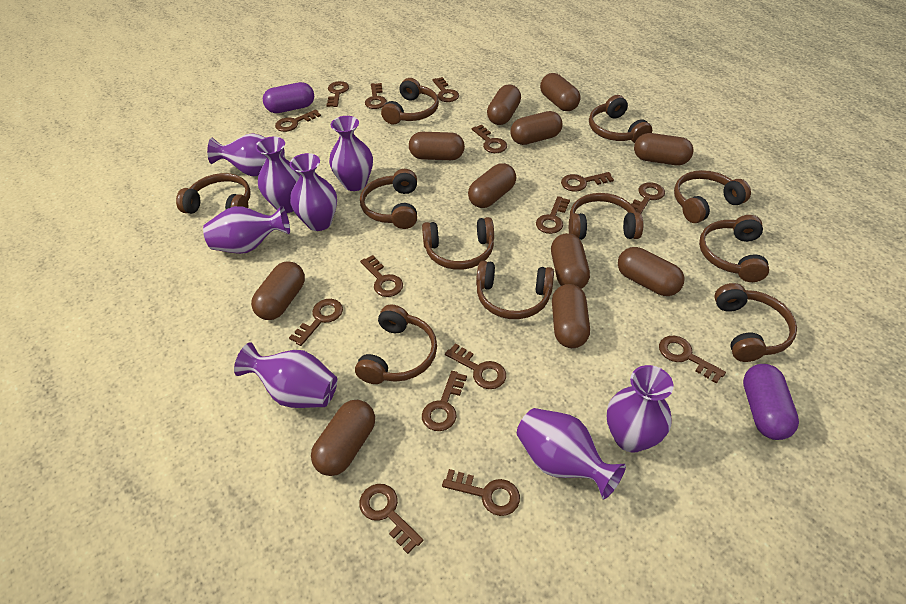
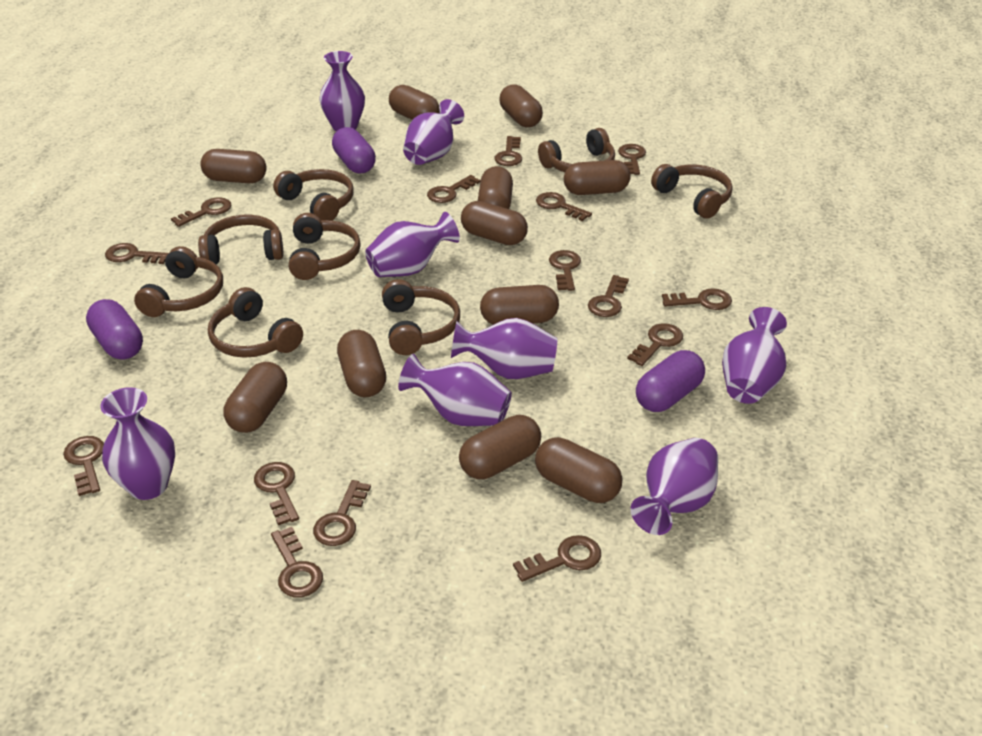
brown headphones: [176,173,250,214] [355,305,437,384] [360,169,417,229] [381,78,439,124] [422,217,494,270] [476,261,554,319] [569,193,643,240] [589,95,652,143] [674,170,751,223] [699,215,769,282] [714,283,797,362] = 11 -> [134,246,223,317] [198,215,283,264] [208,287,303,358] [273,169,354,221] [289,213,361,280] [382,279,460,355] [538,128,615,172] [651,164,733,218] = 8
purple capsule: [263,82,314,113] [743,364,799,440] = 2 -> [86,299,143,359] [332,127,376,174] [636,350,705,412] = 3

